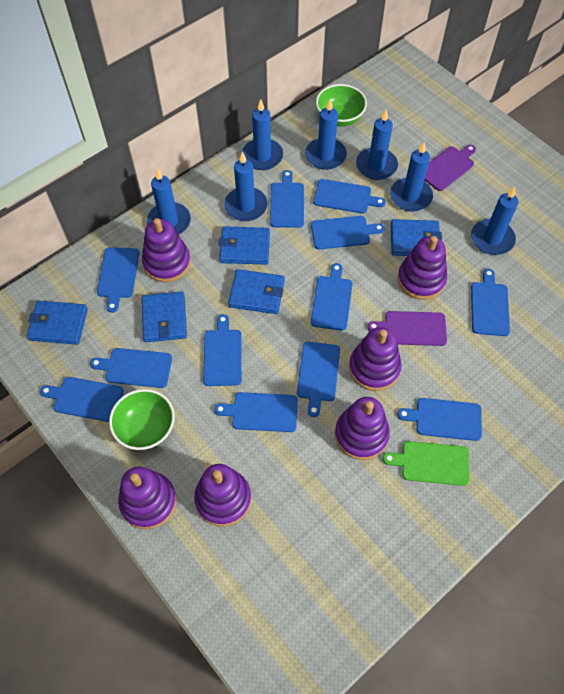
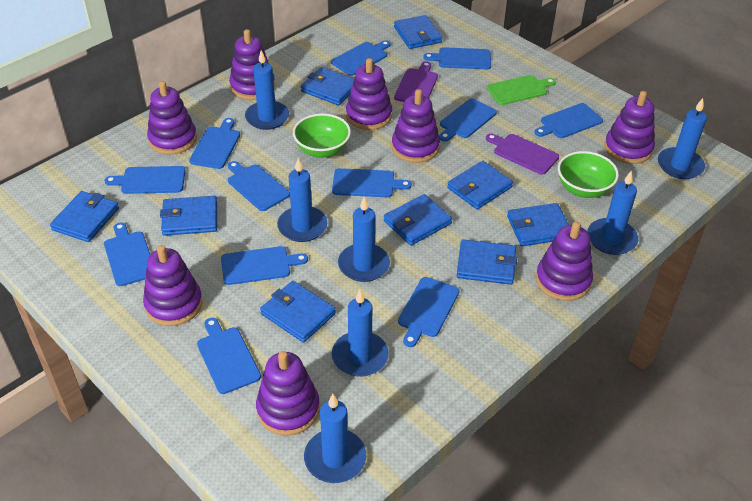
blue wallet: [27,301,88,345] [142,292,187,342] [219,226,270,265] [228,269,285,314] [391,219,442,256] = 5 -> [50,191,119,242] [160,196,217,236] [260,281,336,343] [301,67,354,106] [384,194,452,246] [394,15,442,49] [447,161,513,209] [457,239,517,285] [507,203,569,246] = 9
purple stacking toy: [118,467,177,530] [142,218,191,282] [194,464,251,527] [335,397,390,460] [349,327,402,391] [398,236,447,300] = 6 -> [143,245,203,326] [147,81,197,154] [229,29,275,100] [256,351,320,436] [346,58,392,130] [392,89,440,163] [536,221,593,301] [604,91,655,164] = 8

